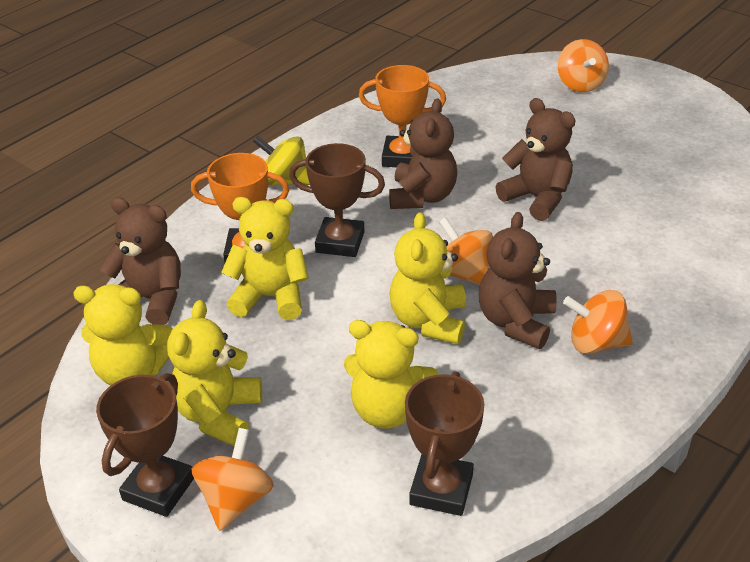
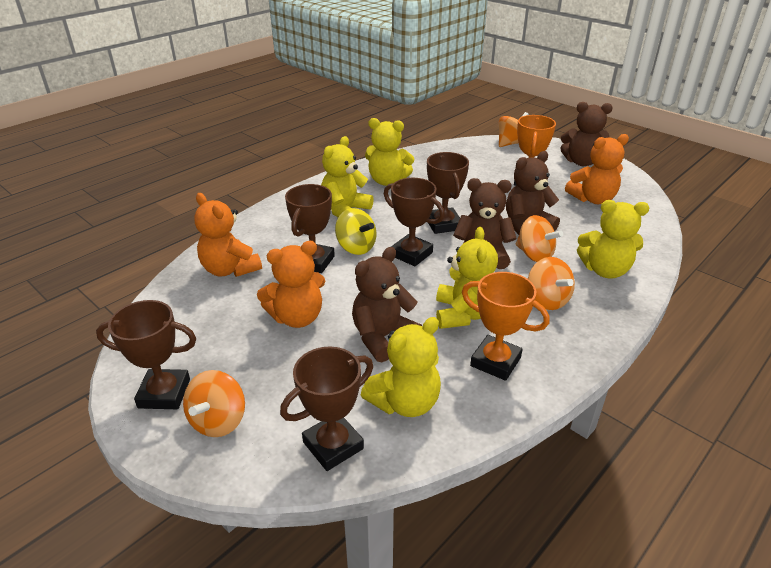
brown trophy: [96,373,194,517] [289,143,385,257] [405,371,485,516] = 3 -> [96,300,196,409] [280,346,373,471] [285,184,335,273] [384,178,445,266] [427,152,469,234] = 5
orange teddy bear: none = 0 -> [194,193,262,277] [257,241,325,328] [565,134,629,204] = 3

